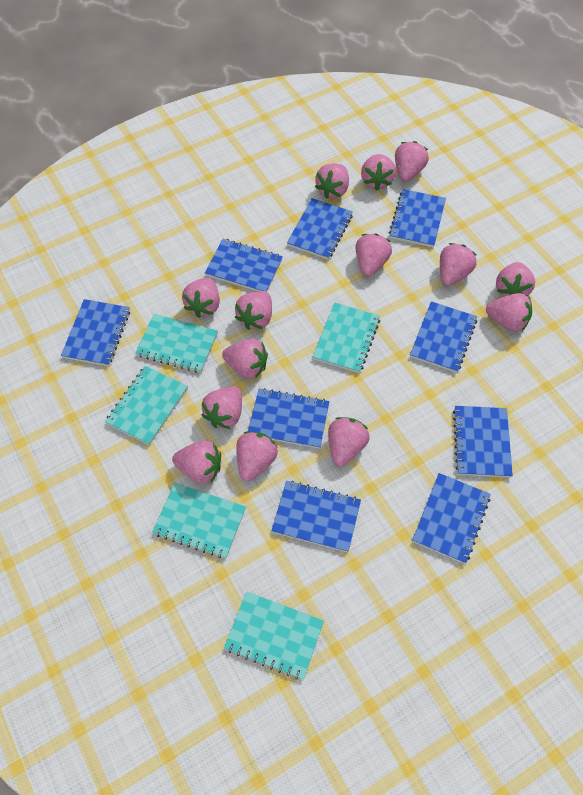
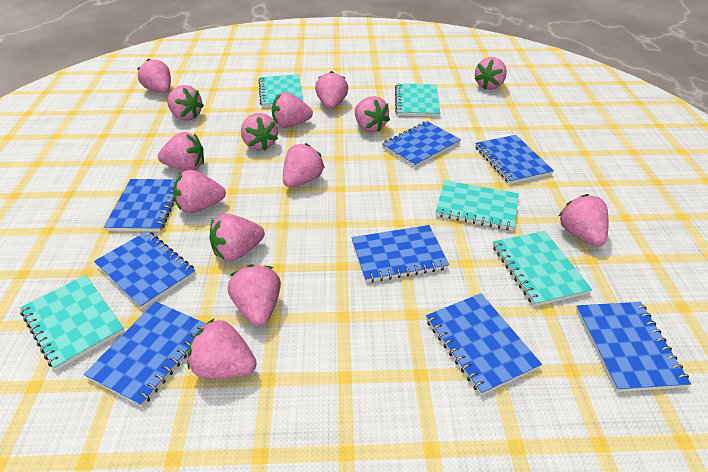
blue notebook: [61,299,130,366] [205,239,283,292] [248,388,330,449] [272,481,361,552] [287,198,353,260] [389,189,446,247] [410,301,477,373] [412,473,491,564] [453,406,513,477] = 9 -> [84,302,206,407] [94,231,196,309] [104,179,176,232] [352,225,449,283] [382,121,461,168] [426,293,542,395] [475,135,554,184] [576,302,691,392] = 8

